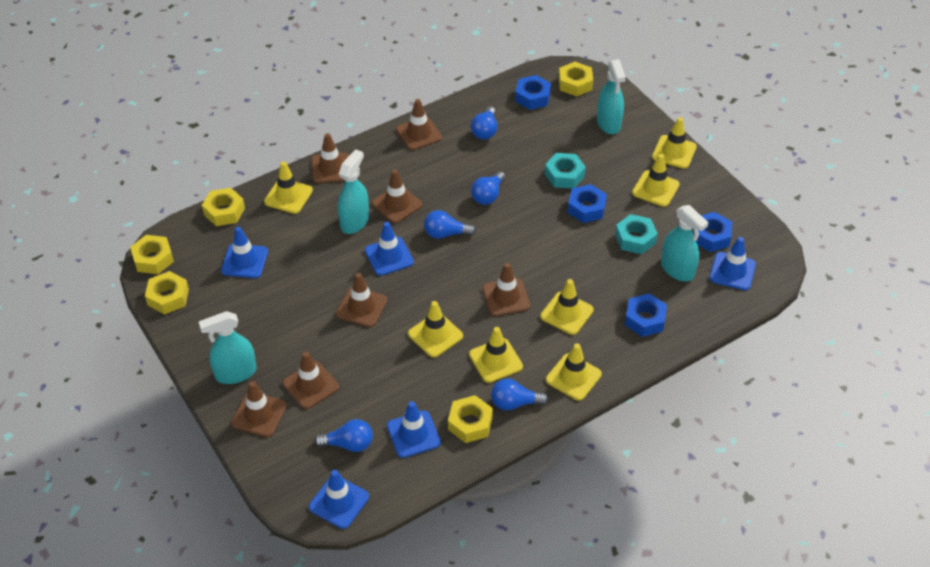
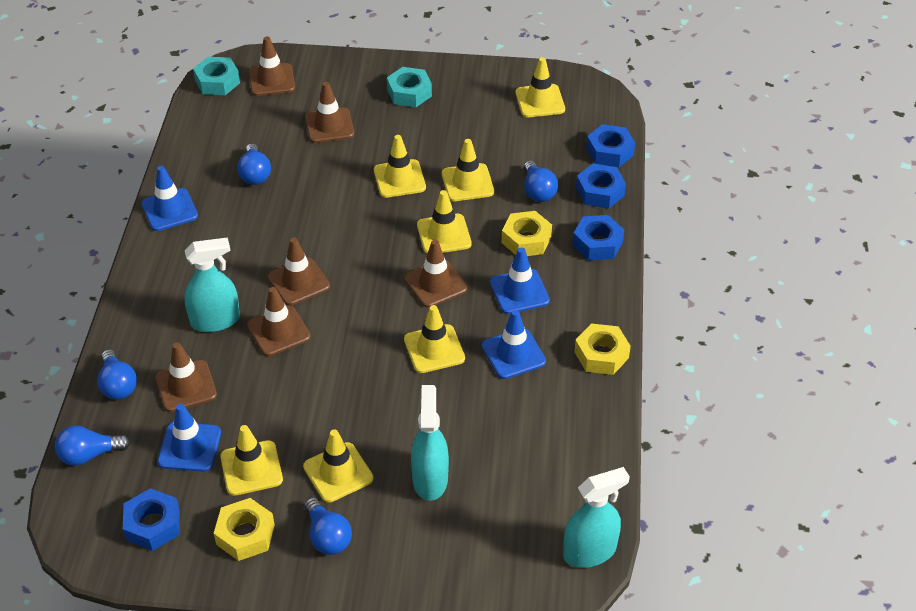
blue traffic cone: [221,227,268,278] [309,470,369,529] [365,222,414,276] [387,401,441,458] [709,237,756,290] = 5 -> [141,166,198,231] [158,404,221,472] [482,310,546,379] [490,247,550,314] = 4
brown traffic cone: [231,381,287,437] [283,352,339,409] [311,133,349,183] [336,273,387,327] [372,170,422,223] [396,99,442,150] [482,263,530,316] = 7 -> [155,342,217,412] [247,287,311,356] [249,36,295,96] [268,238,330,305] [305,82,354,143] [404,240,467,308] = 6
turquoise spray bottle: [199,311,257,384] [338,149,369,234] [597,59,626,134] [661,205,709,281] = 4 -> [185,237,240,332] [411,385,449,501] [563,467,630,568] = 3
yellow nut: [130,235,174,274] [145,271,189,314] [202,188,245,226] [448,395,493,443] [559,62,593,96] = 5 -> [214,498,275,561] [502,211,552,256] [574,323,631,375] = 3

